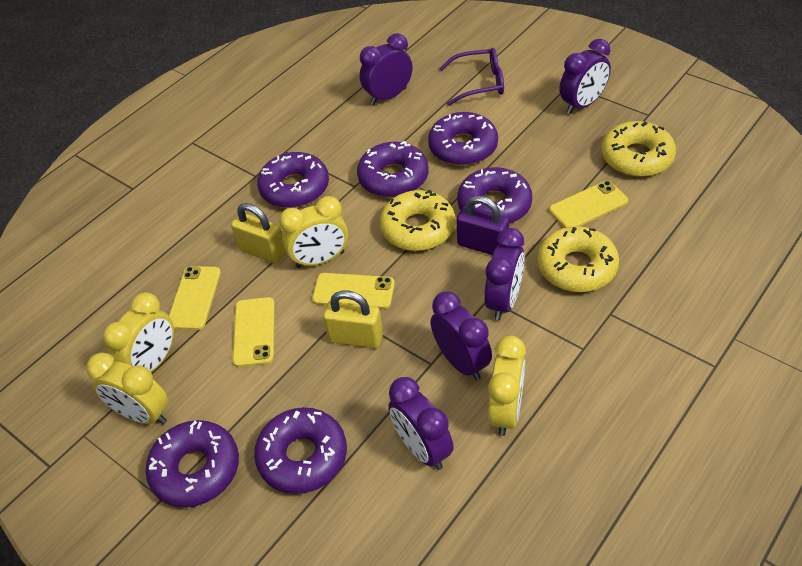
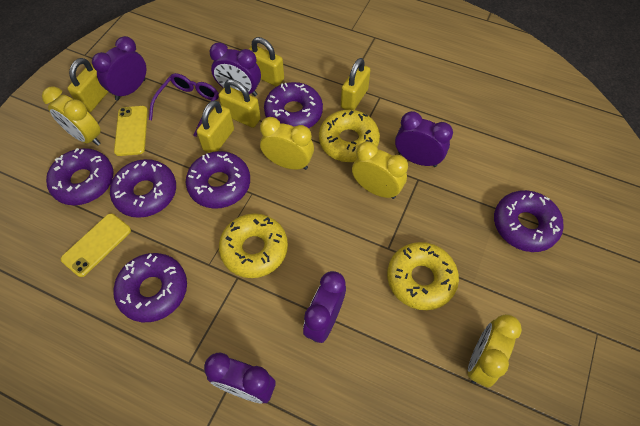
purple padlock: [456,196,509,255] = 1 -> none = 0
yellow padlock: [231,203,286,264] [323,290,383,348] = 2 -> [67,58,108,112] [197,100,234,153] [219,79,261,128] [248,37,284,86] [341,58,370,110] = 5
yellow phone: [169,266,221,330] [233,297,275,367] [312,273,395,309] [549,181,628,228] = 4 -> [61,213,131,277] [114,106,148,156] = 2

